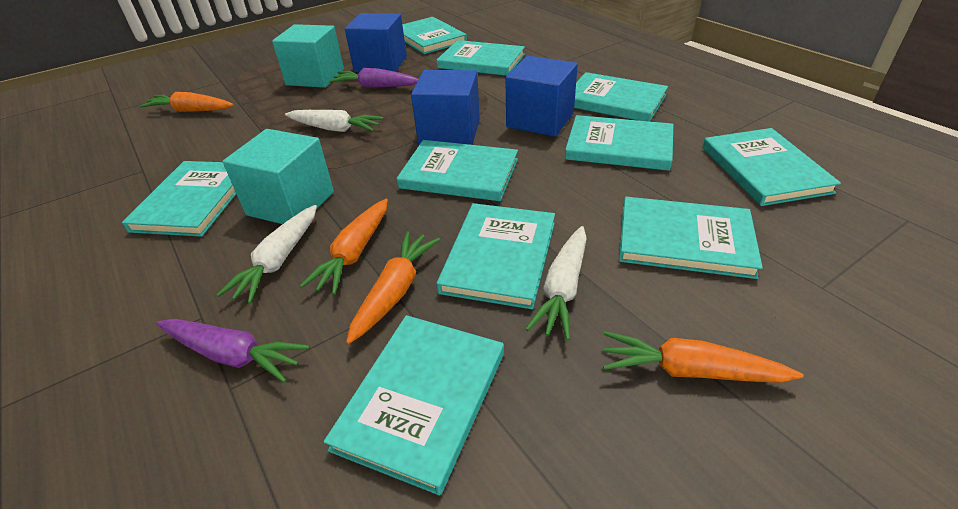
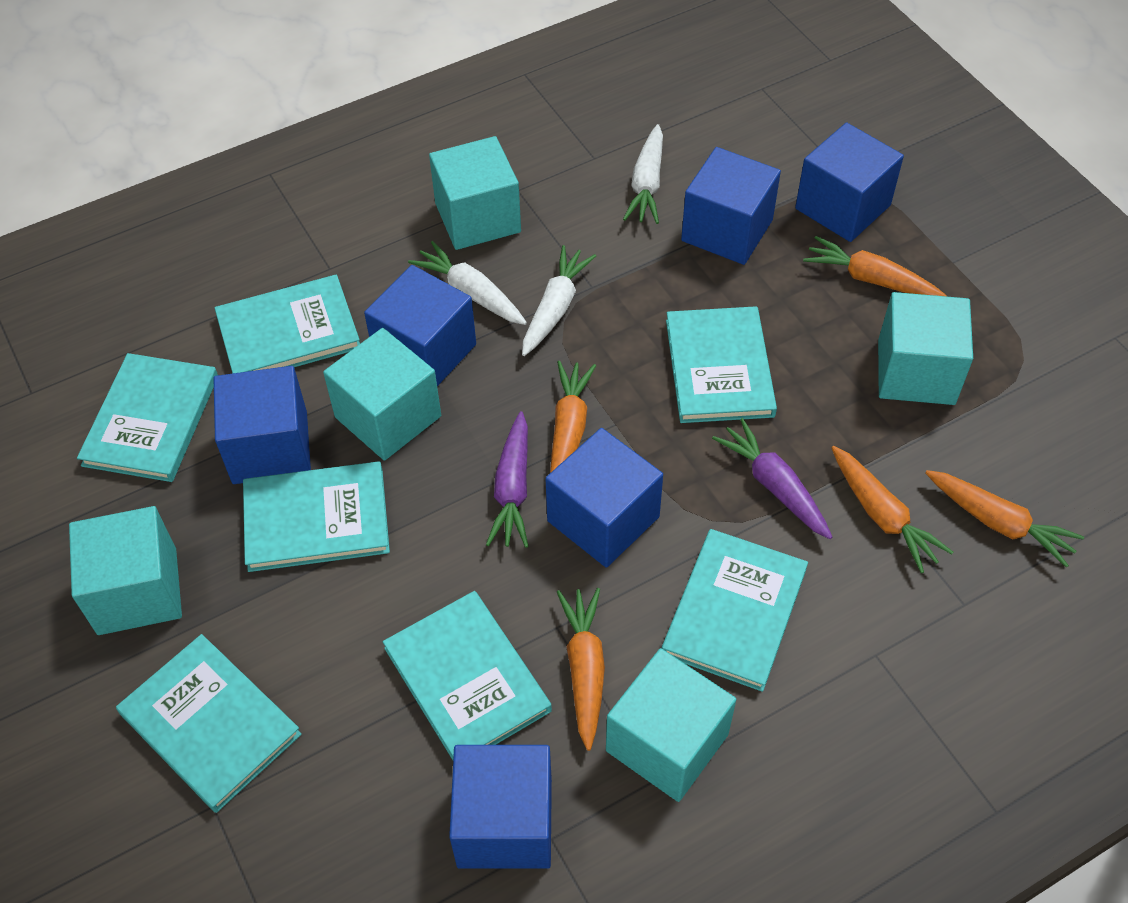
blue cube: [345,13,407,72] [411,70,480,145] [505,56,578,137] = 3 -> [214,366,311,484] [364,265,476,386] [449,745,552,869] [545,428,663,568] [681,147,781,265] [795,122,904,242] = 6
orange carrot: [140,92,234,112] [300,199,388,295] [346,231,440,344] [603,332,804,383] = 4 -> [550,361,596,473] [557,588,605,751] [803,236,947,296] [831,446,953,573] [926,470,1084,568] = 5
turquoise book: [122,161,236,237] [324,315,504,495] [397,140,518,201] [402,17,467,54] [436,203,555,309] [437,40,525,76] [565,115,673,171] [574,72,668,122] [619,197,763,279] [702,128,841,206] = 10 -> [77,353,218,482] [116,634,302,813] [215,275,360,374] [243,461,390,572] [383,591,552,760] [662,529,808,692] [666,306,777,423] = 7
turquoise cube: [222,129,334,224] [272,24,344,88] = 2 -> [69,506,182,635] [323,328,441,461] [429,136,521,250] [606,648,736,802] [878,292,973,405] = 5

